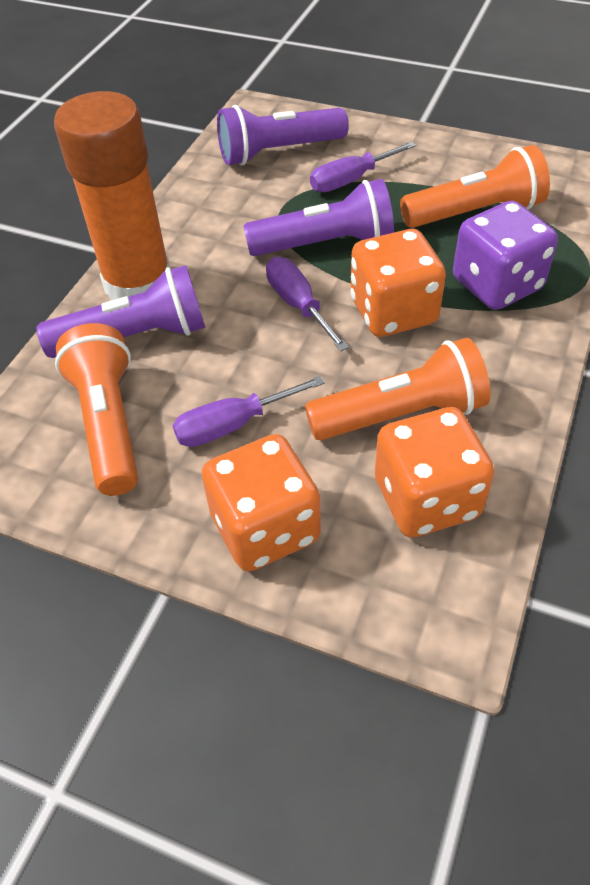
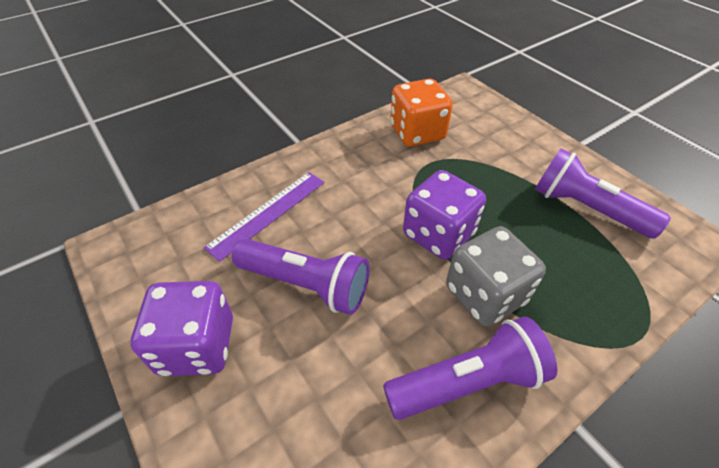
grey dice: none = 0 -> [446,226,546,327] = 1
orange dice: [202,434,321,571] [350,229,446,337] [375,407,494,537] = 3 -> [390,79,453,147] = 1
orange flashlight: [55,323,138,496] [305,338,490,440] [400,145,550,228] = 3 -> none = 0
orange glue stick: [54,91,170,301] = 1 -> none = 0
purple dice: [453,201,558,310] = 1 -> [131,281,233,376] [403,170,486,260] = 2
purple ruler: none = 0 -> [204,172,324,262] = 1
purple screwdriver: [173,376,325,447] [266,257,349,351] [310,141,417,192] = 3 -> none = 0

